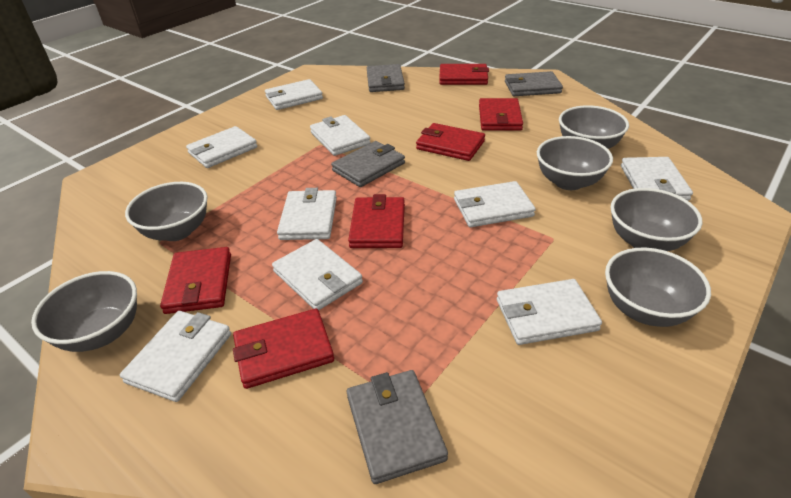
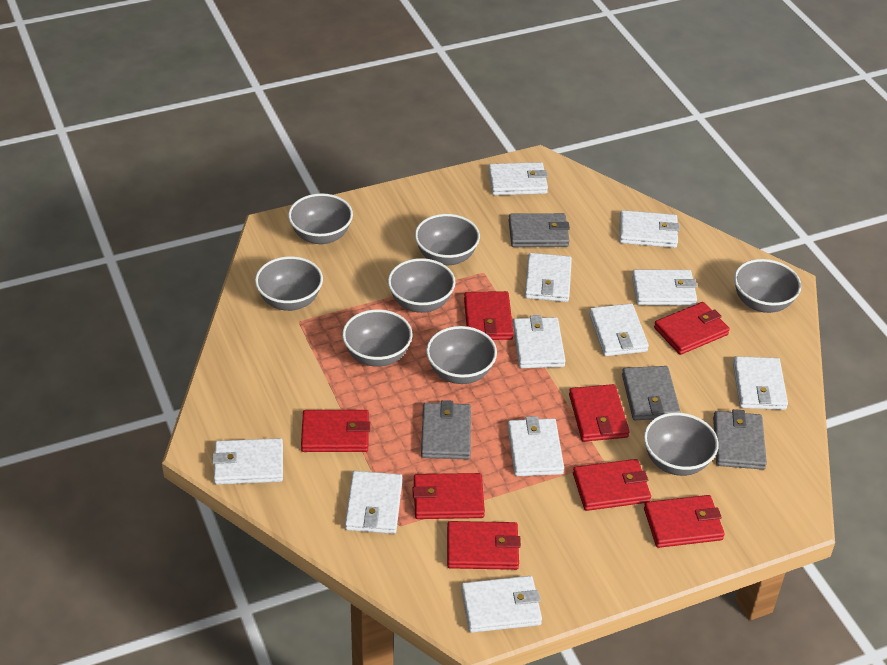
grey bowl: [31,271,137,352] [125,182,208,241] [537,136,613,190] [559,105,629,149] [605,248,711,327] [610,188,702,251] = 6 -> [255,256,323,311] [288,193,353,244] [342,309,412,367] [388,258,456,313] [415,214,480,266] [426,326,497,384] [644,413,719,476] [734,259,801,313] = 8
red wallet: [160,247,231,314] [233,308,334,389] [348,194,405,248] [416,123,485,161] [439,64,489,85] [479,98,523,131] = 6 -> [301,410,370,452] [412,473,485,519] [447,521,521,570] [464,291,513,340] [569,384,630,442] [573,459,651,511] [644,495,725,548] [654,302,730,355] = 8
white wallet: [120,311,231,402] [186,126,258,168] [265,79,323,110] [272,239,363,310] [277,188,337,240] [310,115,371,156] [454,181,536,227] [497,279,602,345] [621,157,693,201] = 9 -> [212,438,283,485] [345,471,402,534] [461,576,542,633] [488,162,548,195] [508,416,564,476] [513,315,566,368] [525,253,572,302] [589,303,649,356] [619,210,680,248] [632,270,697,306] [733,356,788,410] = 11

